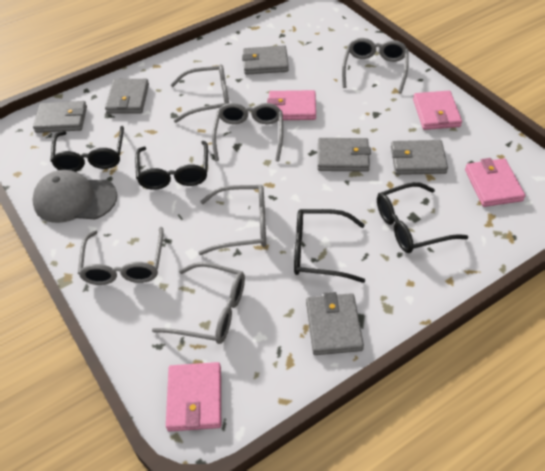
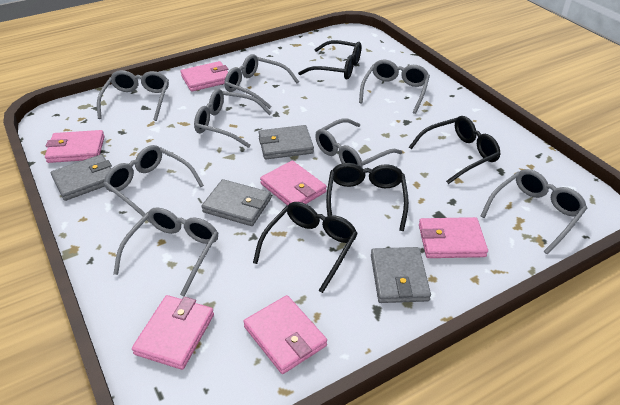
grey cap: [32,170,117,223] = 1 -> none = 0
grey glasses: [78,227,164,285] [152,262,245,344] [171,64,229,123] [199,185,266,255] [212,103,283,161] [342,38,409,93] = 6 -> [97,70,169,121] [104,145,204,223] [113,207,218,296] [194,89,272,148] [224,54,299,109] [315,118,402,167] [359,60,430,114] [481,169,587,254] = 8
grey wallet: [33,101,87,133] [105,79,149,114] [242,45,289,75] [306,292,364,355] [318,138,371,172] [391,140,448,175] = 6 -> [51,154,112,201] [201,179,271,226] [259,125,314,159] [371,247,431,303] = 4
pink wallet: [166,362,221,432] [267,90,316,120] [413,91,462,130] [465,158,525,207] = 4 -> [45,130,105,163] [132,295,214,370] [180,61,228,92] [243,295,327,374] [260,161,327,205] [419,217,488,258] = 6

